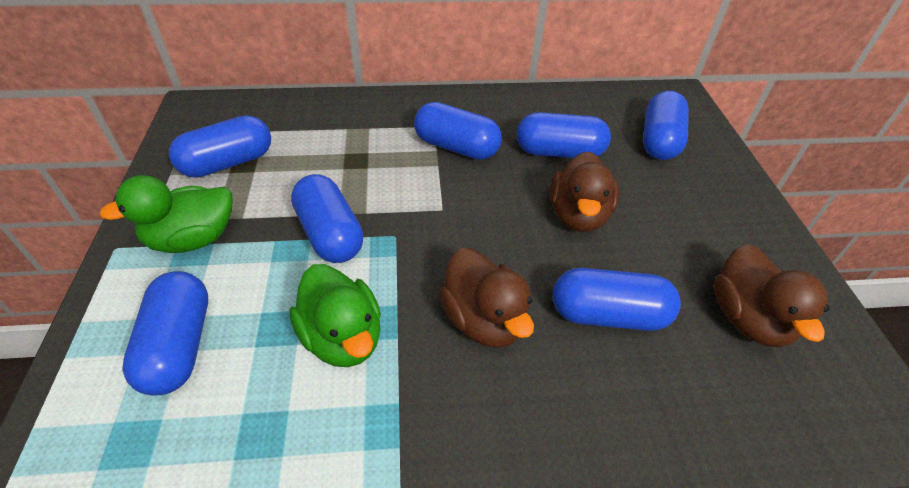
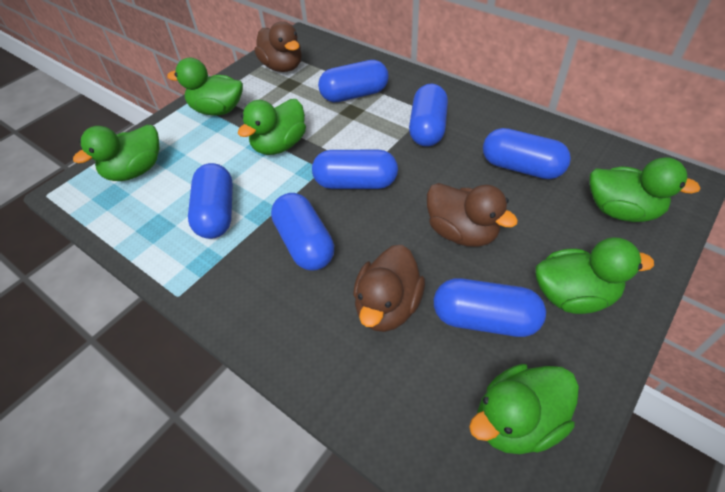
green duck: [99,175,232,253] [289,264,381,367] = 2 -> [73,125,159,181] [167,58,243,115] [238,99,306,155] [469,364,579,454] [536,237,654,314] [589,157,701,222] = 6

